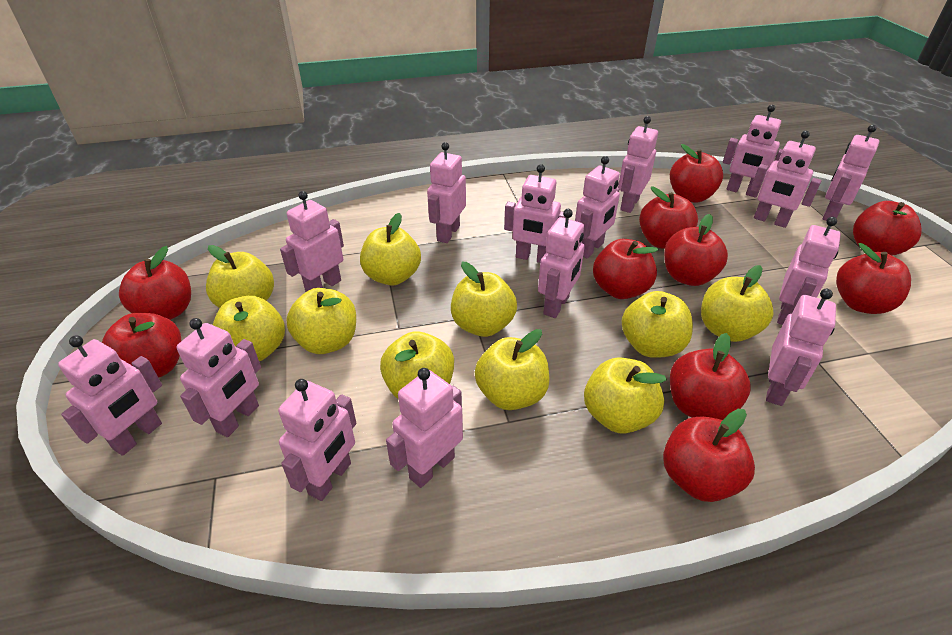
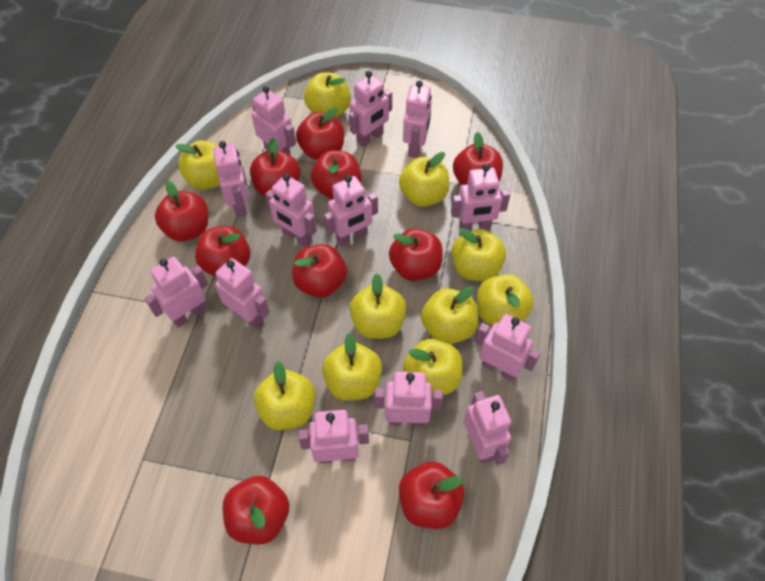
pink robot: [58,335,162,456] [177,318,261,437] [278,379,356,501] [280,191,344,292] [386,368,463,488] [427,142,466,243] [504,164,566,263] [538,209,585,318] [575,156,620,259] [618,116,658,213] [723,105,783,198] [750,131,822,228] [766,289,836,406] [777,217,841,325] [822,125,879,221] = 15 -> [145,257,208,328] [213,141,249,217] [215,258,270,329] [251,86,296,156] [265,174,317,246] [298,410,369,463] [324,175,378,246] [349,71,392,147] [375,372,443,426] [403,80,432,158] [451,164,510,231] [464,391,511,465] [475,314,541,382] = 13

